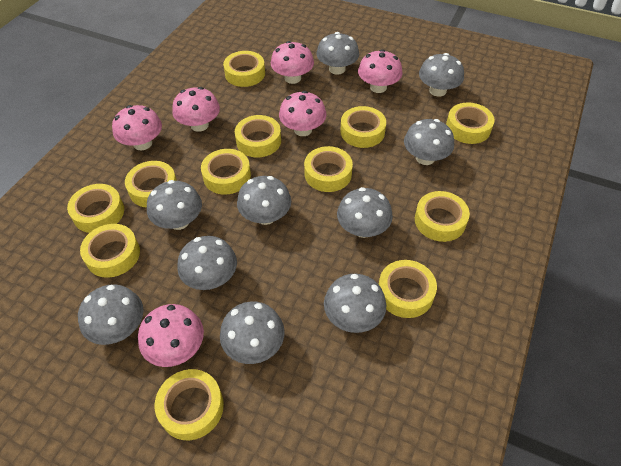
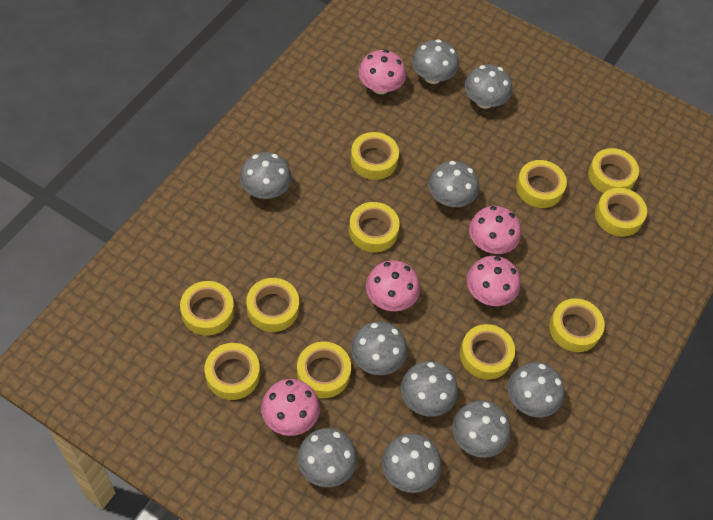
pink mushroom: [112,105,162,151] [138,304,204,367] [172,87,220,132] [271,41,314,84] [279,91,327,136] [358,49,402,93] = 6 -> [261,379,320,436] [358,50,406,94] [366,260,420,311] [467,256,520,306] [469,206,521,254] = 5
yellow tape: [67,184,124,233] [80,224,140,278] [125,161,177,208] [155,369,224,440] [201,149,251,195] [223,51,265,87] [235,115,281,157] [304,146,353,192] [340,106,386,148] [379,260,437,318] [415,191,470,242] [446,103,495,144] = 12 -> [180,281,234,335] [205,343,260,400] [246,278,299,332] [297,342,351,398] [349,202,400,252] [350,132,399,180] [460,324,515,380] [516,160,567,208] [549,298,605,352] [588,148,639,193] [595,188,647,237] = 11

